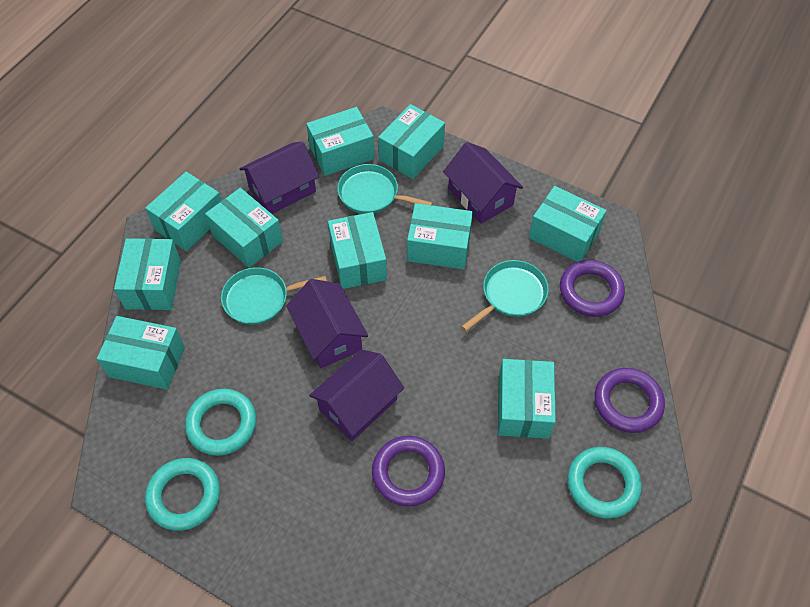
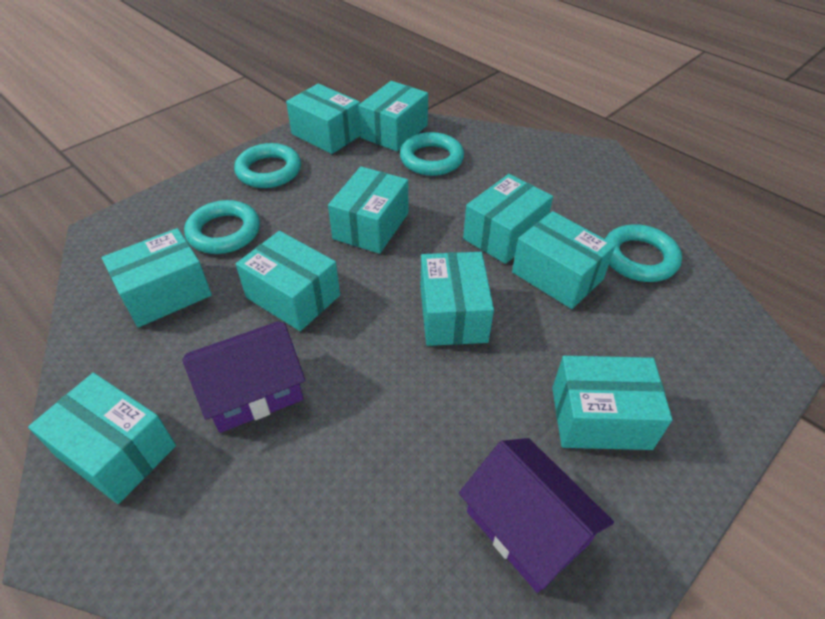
purple house: [239,141,319,214] [286,279,368,368] [309,349,404,441] [443,142,523,224] = 4 -> [182,321,306,433] [459,438,614,593] = 2
purple ring: [372,436,445,507] [560,260,625,317] [594,368,665,433] = 3 -> none = 0
turquoise pan: [221,267,327,325] [337,164,433,214] [461,260,549,331] = 3 -> none = 0
turquoise ring: [145,458,220,531] [185,389,256,456] [567,447,642,519] = 3 -> [184,200,260,254] [234,143,301,188] [400,132,464,176] [605,224,682,282] = 4

